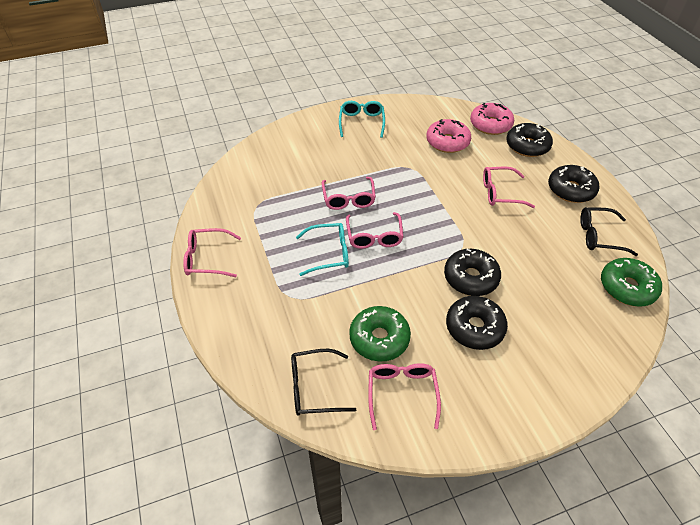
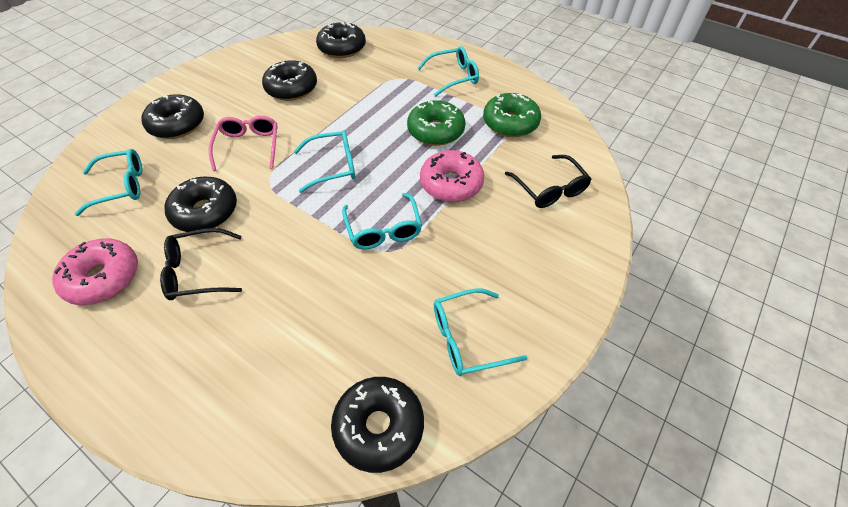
black donut: [444,249,501,296] [446,296,508,350] [506,123,553,157] [548,165,600,203] = 4 -> [141,94,204,139] [164,177,237,232] [262,60,317,101] [316,22,366,58] [331,377,424,473] = 5
pink glasses: [183,228,241,277] [322,177,376,210] [346,212,403,249] [368,363,441,430] [483,167,535,208] = 5 -> [209,116,278,171] = 1
turquoise glasses: [296,223,349,276] [339,101,385,138] = 2 -> [75,149,142,216] [294,130,355,193] [342,193,422,249] [417,46,479,97] [434,288,528,376] = 5

